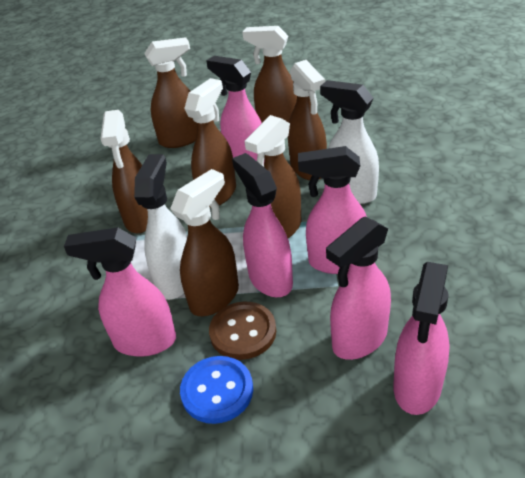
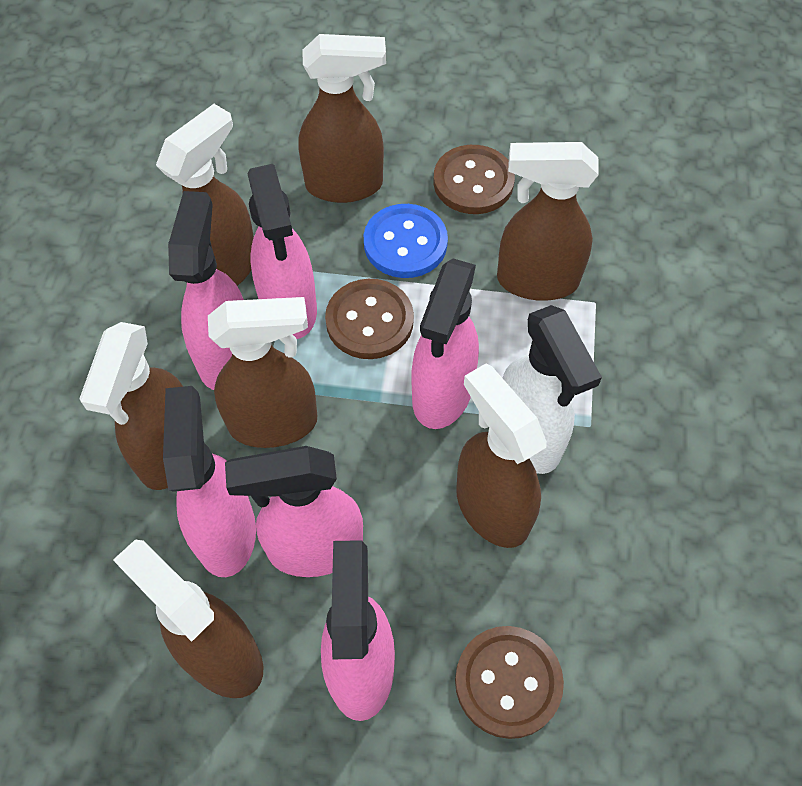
brown button: [209,301,276,360] = 1 -> [325,279,414,359] [434,145,515,214] [455,626,564,739] = 3
white spray bottle: [134,154,187,300] [320,80,379,204] = 2 -> [503,305,602,474] = 1

